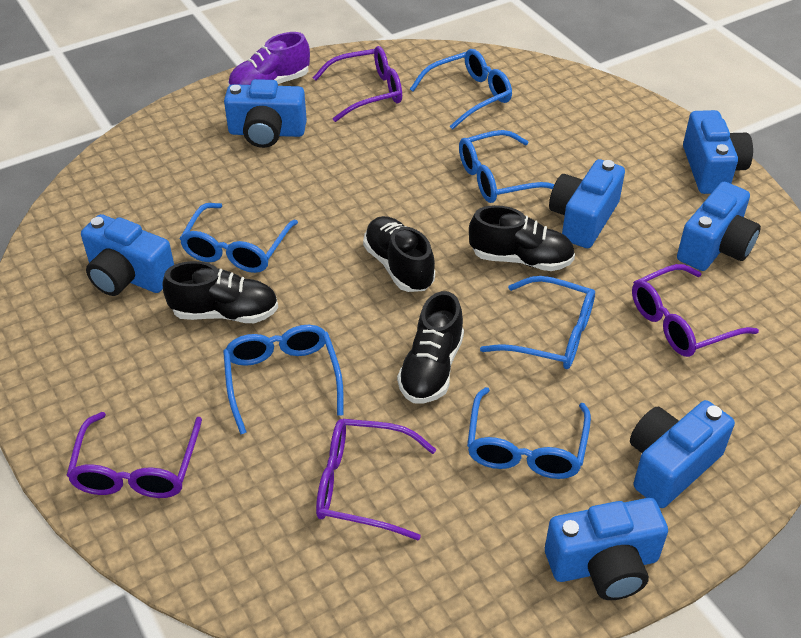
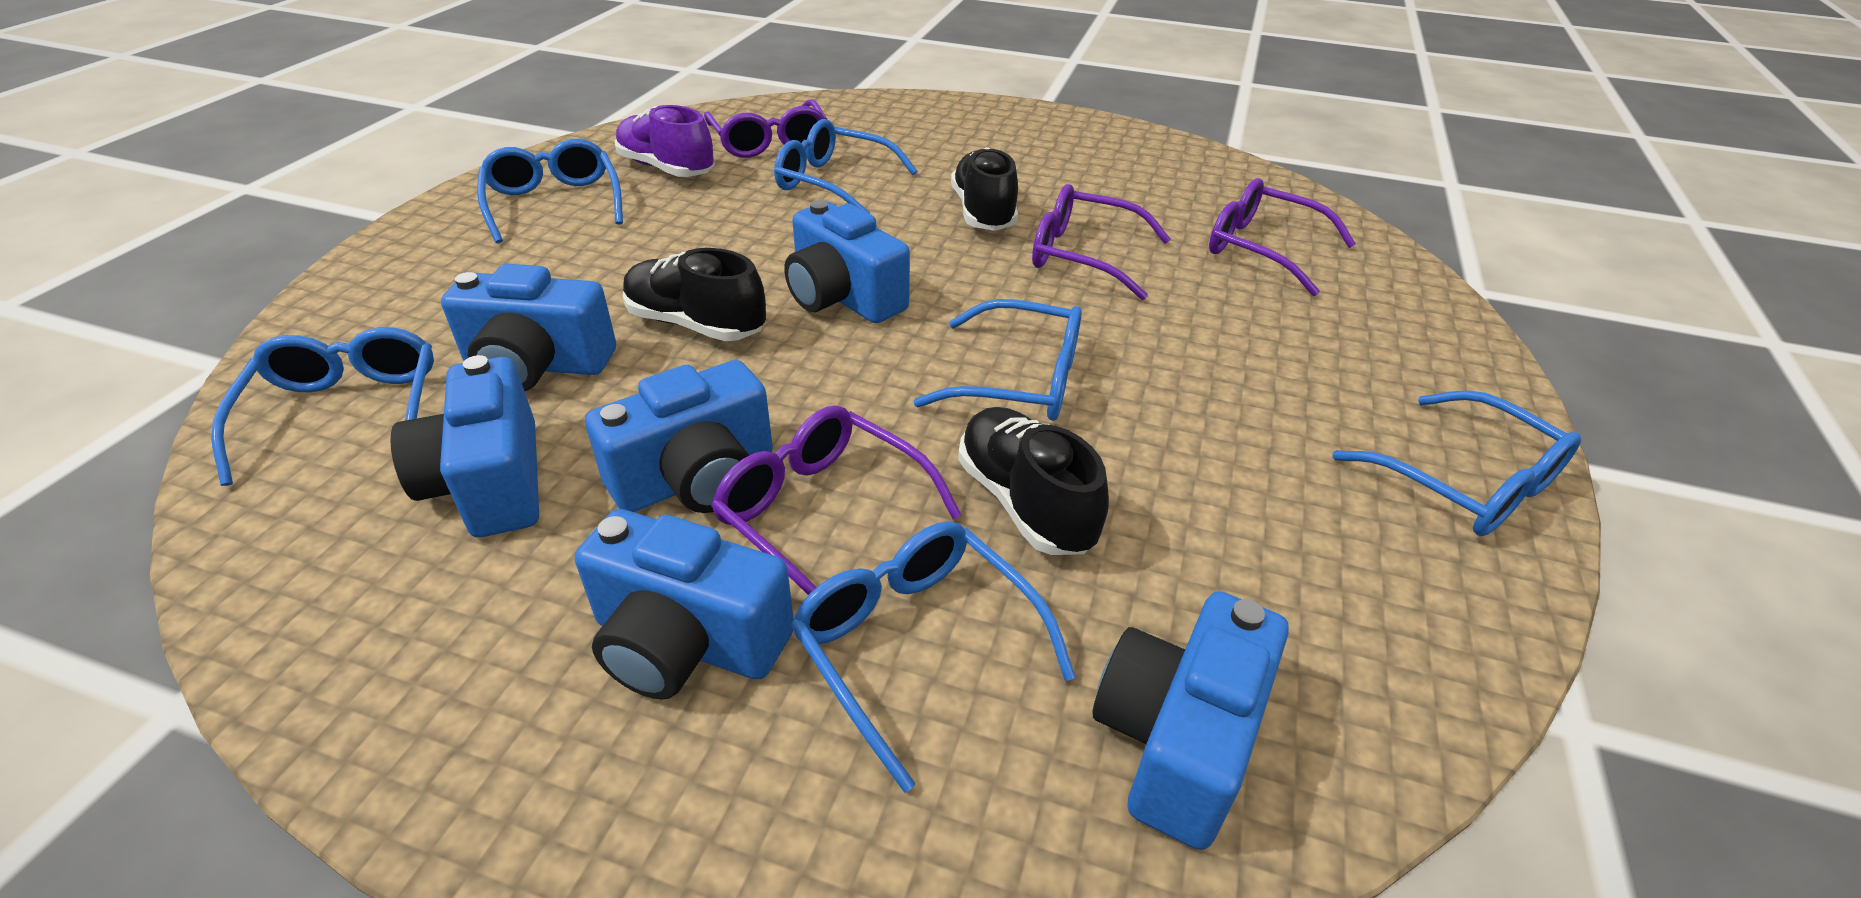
black shoe: [163,261,278,323] [363,216,435,292] [397,291,464,403] [469,205,575,271] = 4 -> [623,248,766,341] [951,147,1018,231] [958,407,1109,555] = 3
blue camera: [81,214,174,296] [224,79,307,148] [545,498,668,600] [549,159,625,248] [630,400,735,508] [677,182,761,271] [683,110,753,194] = 7 -> [390,355,539,537] [441,264,616,391] [575,509,794,700] [585,360,773,513] [784,200,910,324] [1093,591,1289,850] = 6

